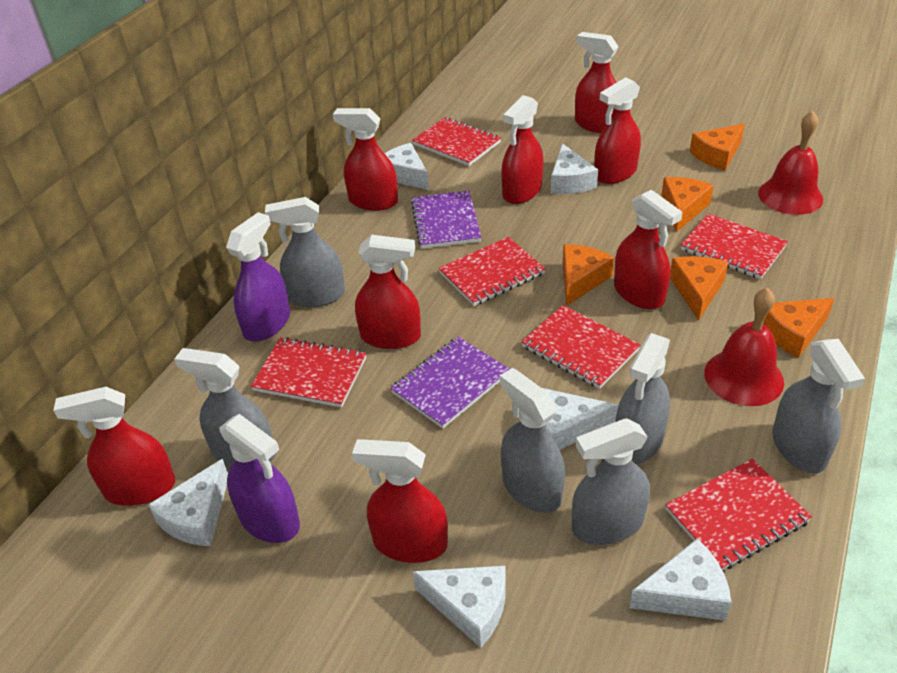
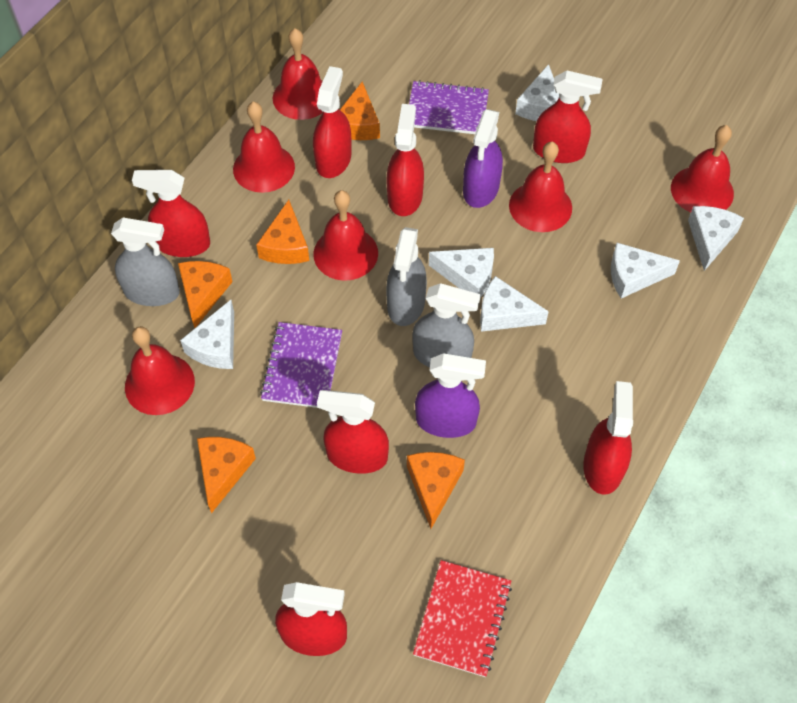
grey spray bottle: [174,348,275,467] [265,197,345,307] [500,368,565,513] [572,418,650,545] [615,333,670,464] [772,339,865,473] = 6 -> [111,218,180,306] [386,227,427,326] [412,283,481,367] = 3
red bell: [704,287,784,406] [758,111,823,215] = 2 -> [125,326,195,415] [233,101,295,193] [273,28,323,120] [313,190,378,281] [509,142,572,232] [671,125,734,213] = 6
red notebook: [251,337,367,408] [412,117,501,166] [439,237,546,306] [521,305,640,389] [665,459,812,570] [681,213,788,279] = 6 -> [413,560,512,677] = 1
red spray bottle: [53,387,175,506] [333,108,398,211] [352,439,448,563] [355,235,421,349] [501,95,544,204] [575,32,619,133] [594,77,641,184] [614,190,683,309] = 8 -> [132,170,210,257] [275,582,347,656] [313,66,352,178] [317,390,389,474] [387,104,424,216] [533,71,602,163] [583,381,633,495] = 7

